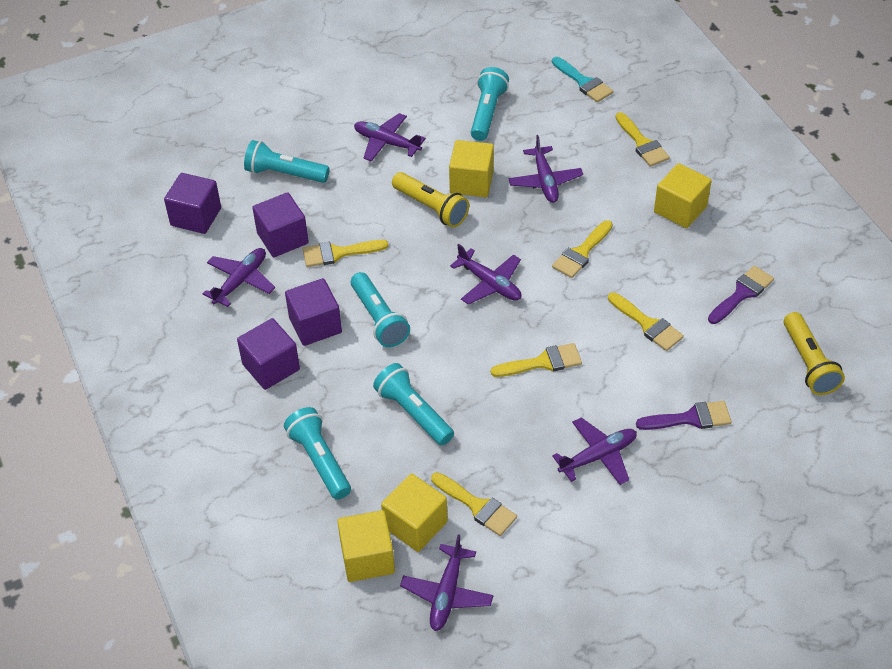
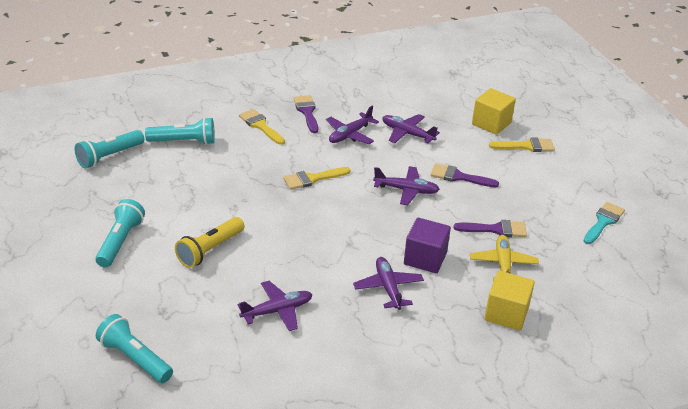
purple brush: [636,401,732,430] [708,266,774,324] = 2 -> [293,95,318,133] [431,163,499,187] [454,220,527,237] = 3
purple cube: [164,173,221,234] [237,318,300,390] [252,192,309,257] [285,278,342,346] = 4 -> [404,218,451,273] = 1
purple plane: [203,248,275,307] [354,113,426,162] [400,534,493,631] [450,244,521,305] [508,135,583,203] [552,417,637,485] = 6 -> [237,281,313,331] [326,106,379,144] [353,257,424,310] [373,166,440,205] [382,114,440,144] = 5
turquoise flashlight: [244,140,330,183] [284,407,351,500] [351,272,410,347] [373,363,454,446] [471,67,509,141] = 5 -> [75,130,144,168] [95,199,145,268] [96,314,173,383] [145,117,215,145] = 4
yellow brush: [303,240,388,267] [431,472,517,536] [491,343,582,377] [552,220,613,278] [608,292,684,351] [615,112,670,167] = 6 -> [239,109,285,145] [283,167,351,190] [489,138,555,152] = 3
yellow cube: [337,510,395,582] [381,473,448,552] [449,140,494,197] [654,163,712,228] = 4 -> [472,88,516,135] [484,271,535,331] = 2
yellow flashlight: [392,172,469,228] [784,312,845,395] = 2 -> [175,217,244,268] = 1
yellow plane: none = 0 -> [470,235,539,281] = 1

